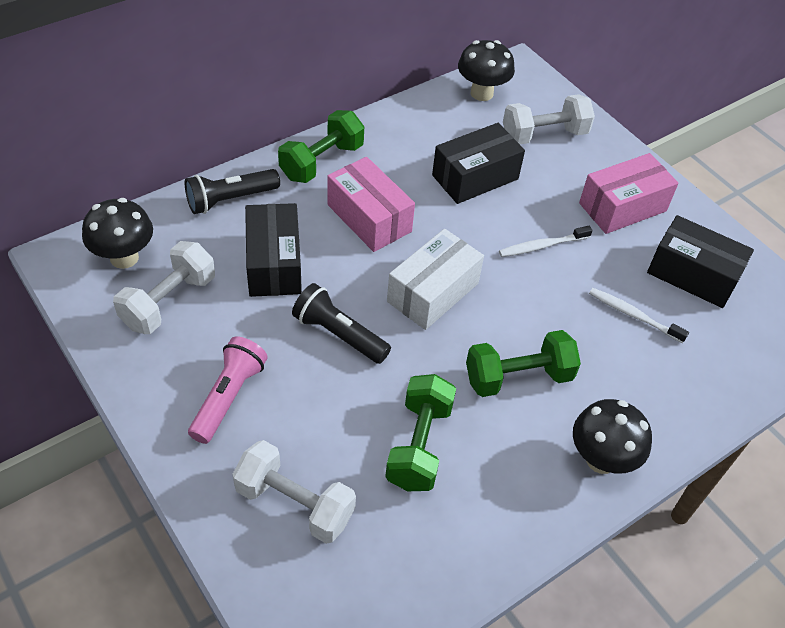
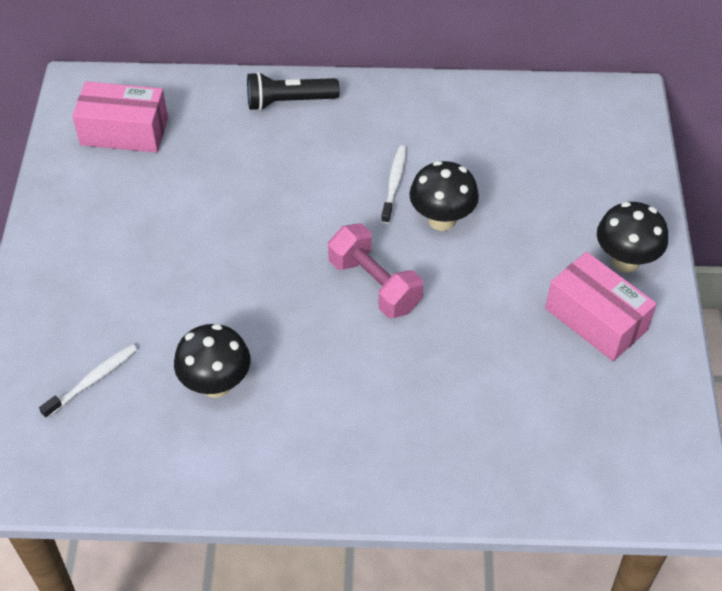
black box: [245,203,302,297] [432,123,525,204] [647,215,754,308] = 3 -> none = 0
black flashlight: [185,169,280,214] [292,283,391,364] = 2 -> [247,72,340,111] = 1
green dumbbell: [278,110,364,183] [385,374,456,491] [466,330,581,397] = 3 -> none = 0
pink dumbbell: none = 0 -> [328,223,423,318] = 1
pink flashlight: [188,336,268,444] = 1 -> none = 0
white box: [387,229,484,330] = 1 -> none = 0
white dumbbell: [113,241,215,334] [232,440,356,544] [503,94,595,144] = 3 -> none = 0

